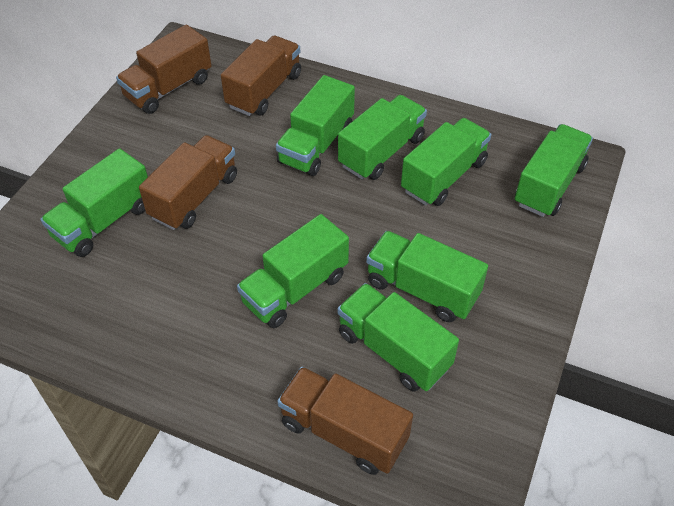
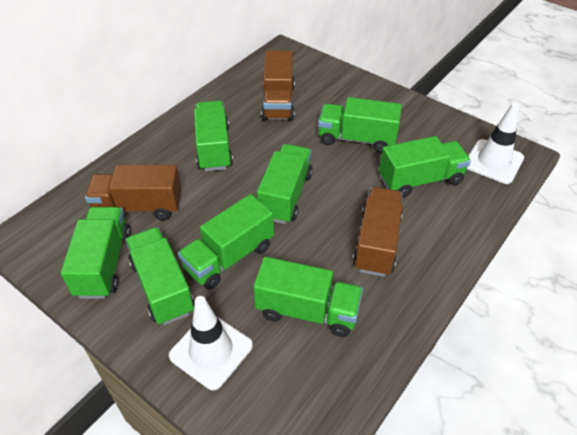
brown truck: [116,24,212,114] [139,135,237,230] [221,36,301,116] [277,367,413,475] = 4 -> [85,165,181,220] [261,51,295,121] [353,187,403,277] = 3
white traffic cone: none = 0 -> [169,296,253,390] [467,103,524,184] = 2

